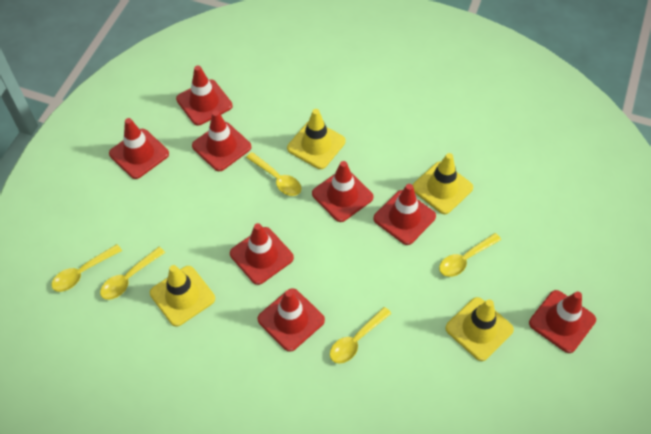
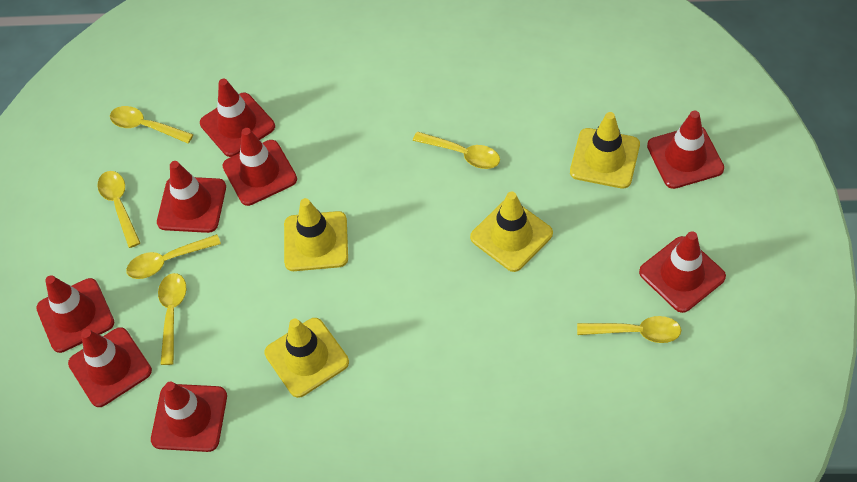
yellow spoon: [51,244,122,292] [100,247,165,300] [246,152,302,196] [330,307,392,364] [439,233,501,277] = 5 -> [98,171,140,248] [110,106,193,143] [126,234,221,279] [158,273,186,365] [413,132,500,169] [577,316,681,343] = 6

